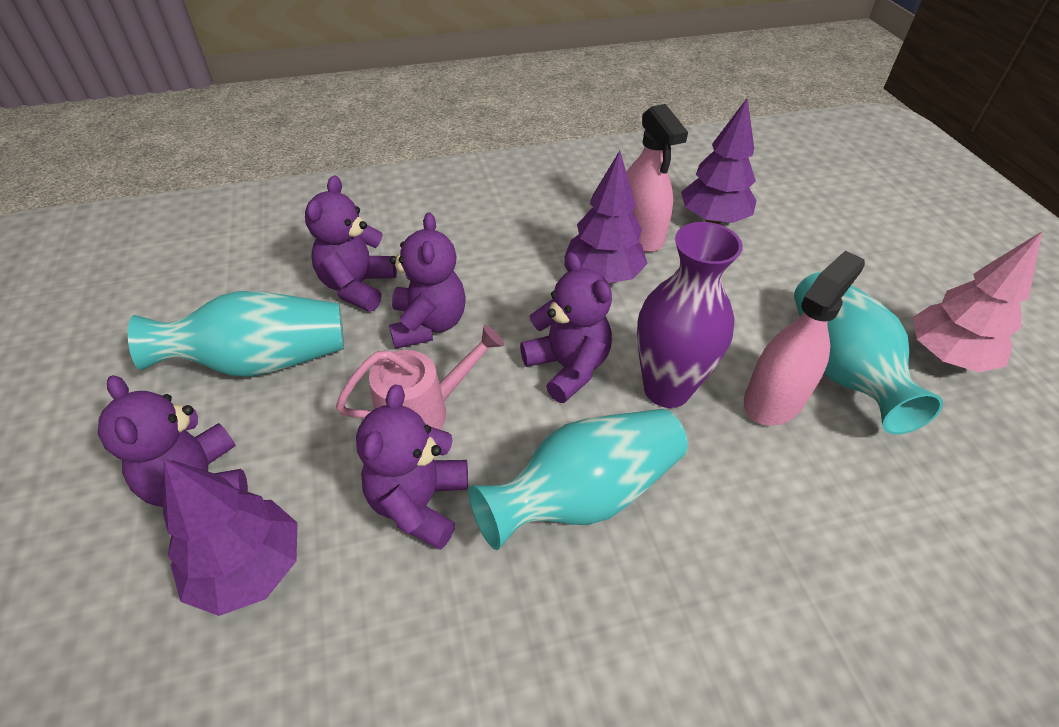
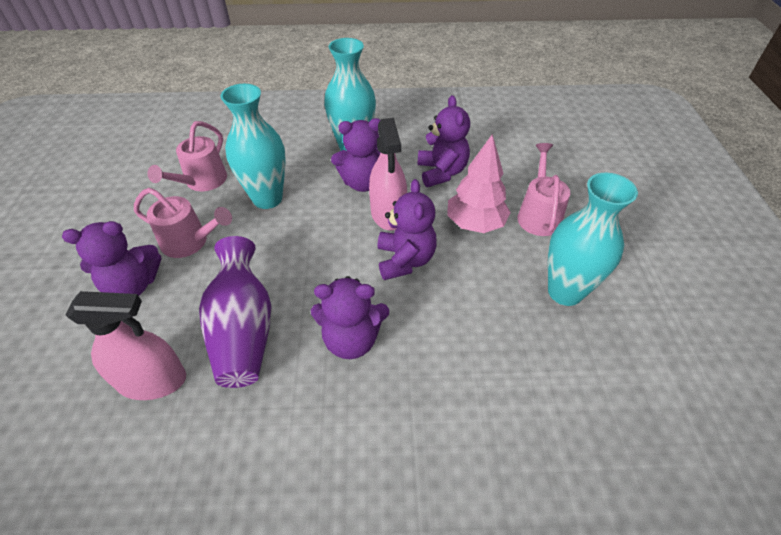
pink watering can: [336,325,504,430] = 1 -> [134,188,232,258] [148,121,227,191] [517,143,570,236] = 3
purple tree: [163,459,298,616] [564,151,648,283] [681,98,757,224] = 3 -> none = 0

